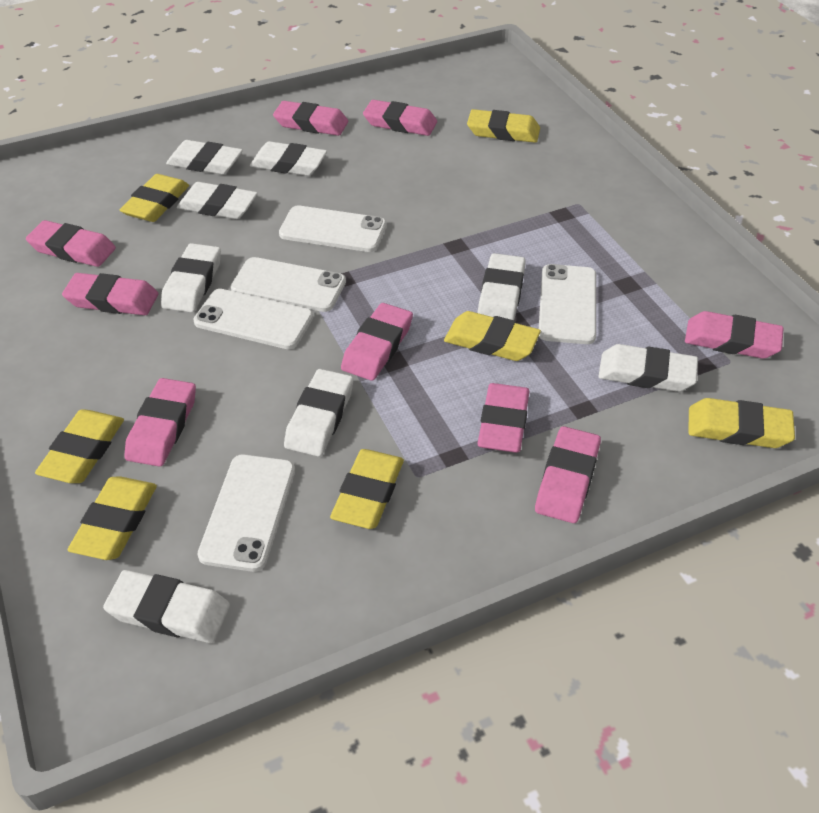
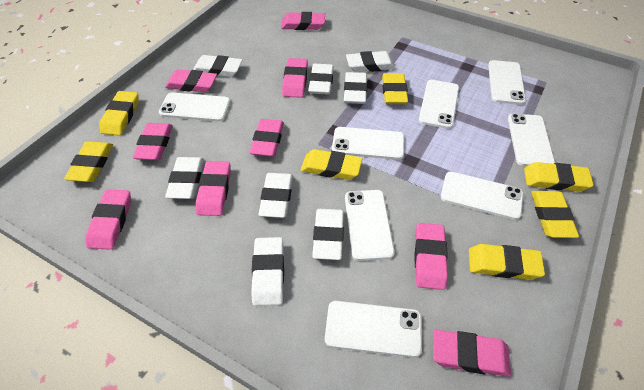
white phone: [193,289,313,349] [197,454,295,572] [231,257,346,312] [279,205,387,252] [539,264,596,344] = 5 -> [159,92,231,122] [325,301,422,358] [332,127,405,160] [345,190,395,261] [419,80,459,129] [441,172,523,220] [488,60,526,105] [508,114,555,166] = 8

